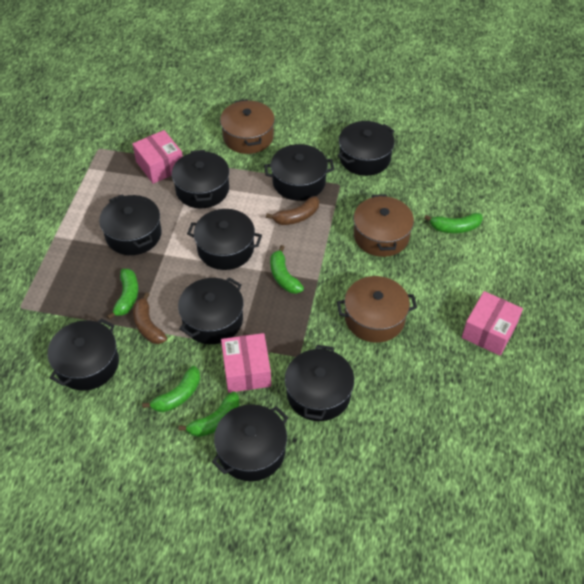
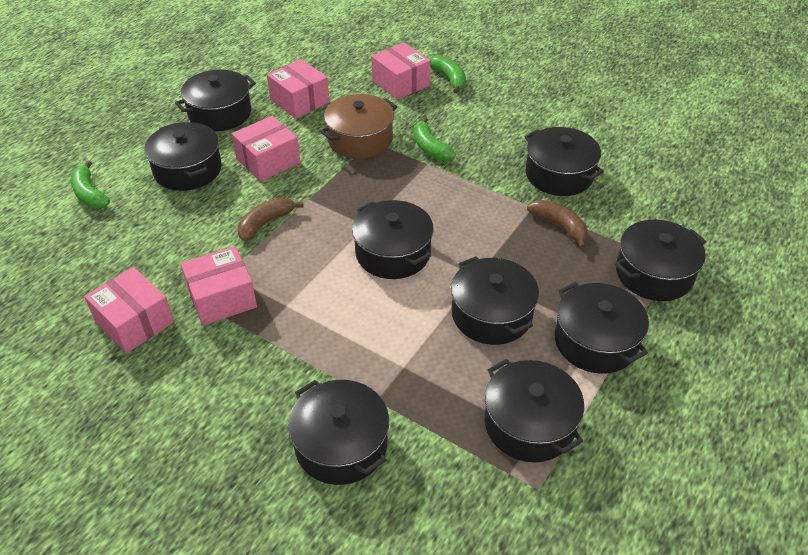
brown pot: [220,99,275,154] [337,276,417,343] [354,194,414,257] = 3 -> [320,94,397,159] = 1
green banana: [107,269,138,320] [142,366,200,412] [178,391,239,437] [270,245,304,294] [424,213,483,233] = 5 -> [71,161,110,208] [414,117,456,161] [429,55,466,93] = 3
pink box: [132,130,183,184] [221,333,271,393] [462,291,523,356] = 3 -> [84,267,174,353] [181,246,257,325] [232,116,300,182] [267,59,329,119] [371,42,431,100] = 5

